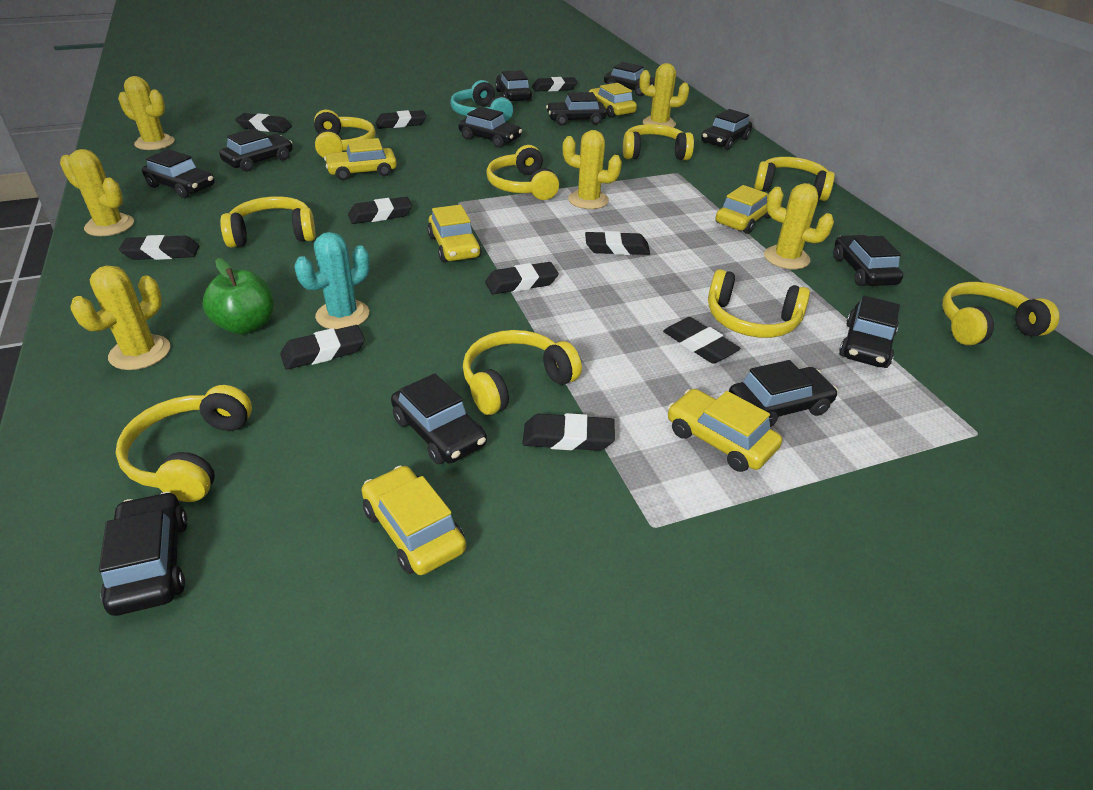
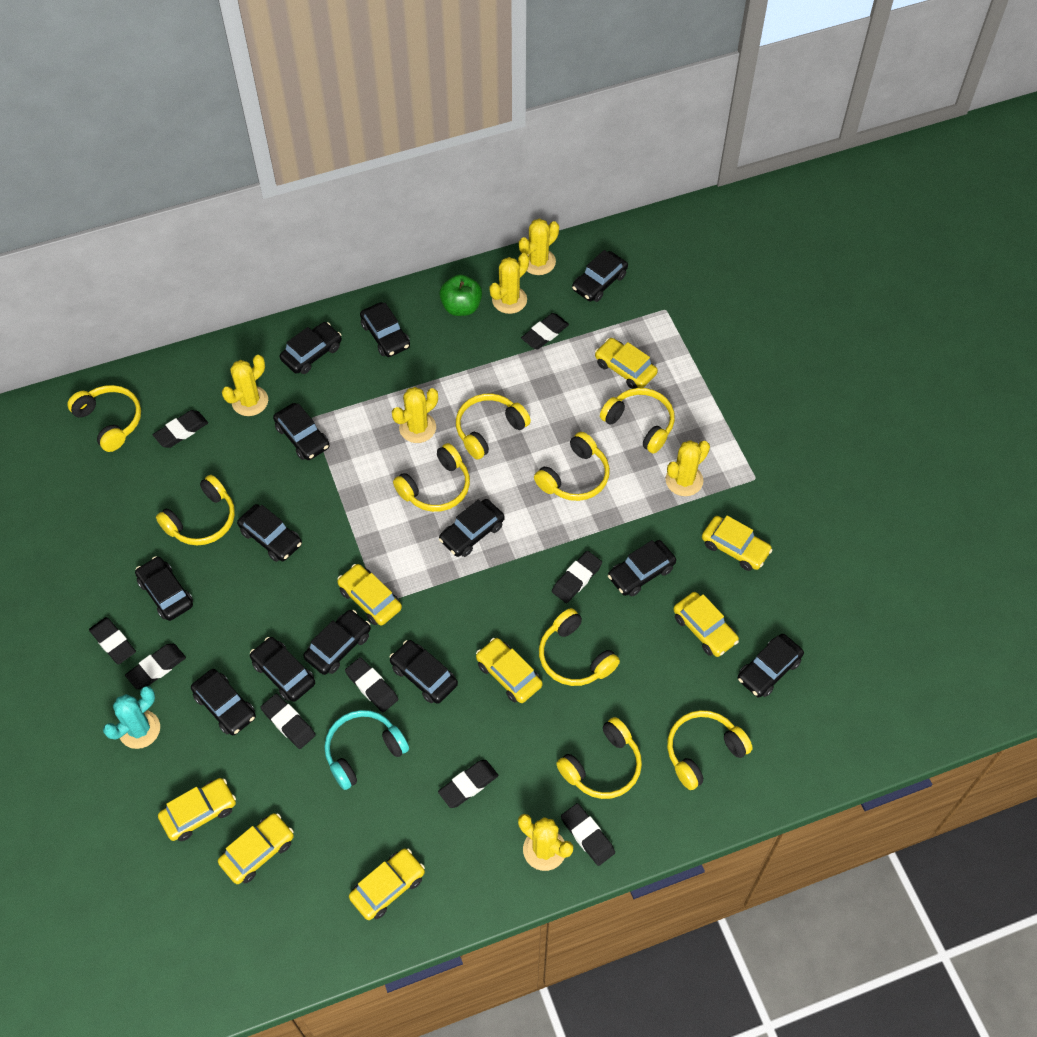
black car: [99,492,188,616] [142,149,215,198] [219,128,293,172] [391,374,487,464] [459,107,522,148] [495,70,532,102] [546,92,607,126] [604,62,655,96] [701,109,752,150] [729,360,838,427] [833,235,903,286] [839,296,900,368] = 12 -> [135,556,193,621] [191,669,256,735] [237,504,302,562] [250,637,315,702] [273,403,329,460] [280,322,342,374] [304,610,371,675] [360,302,410,357] [390,640,458,704] [439,499,505,557] [572,250,628,302] [608,540,676,596] [738,634,804,697] = 13
black eraser: [119,235,199,260] [235,113,292,133] [280,325,365,370] [348,197,412,224] [375,110,426,129] [485,262,559,294] [522,413,615,451] [532,77,578,91] [585,231,650,255] [663,317,741,363] = 10 -> [89,617,136,665] [125,644,186,689] [153,410,208,448] [261,693,316,749] [345,657,398,712] [438,760,498,808] [521,313,569,349] [552,551,602,603] [561,803,615,866] = 9
yellow car: [324,138,397,180] [361,466,466,575] [427,205,482,262] [589,83,637,118] [668,389,782,472] [715,185,771,234] = 6 -> [158,778,236,841] [218,813,294,884] [337,564,402,626] [349,849,425,920] [476,638,543,703] [595,338,658,389] [673,592,739,657] [702,516,772,571] = 8

